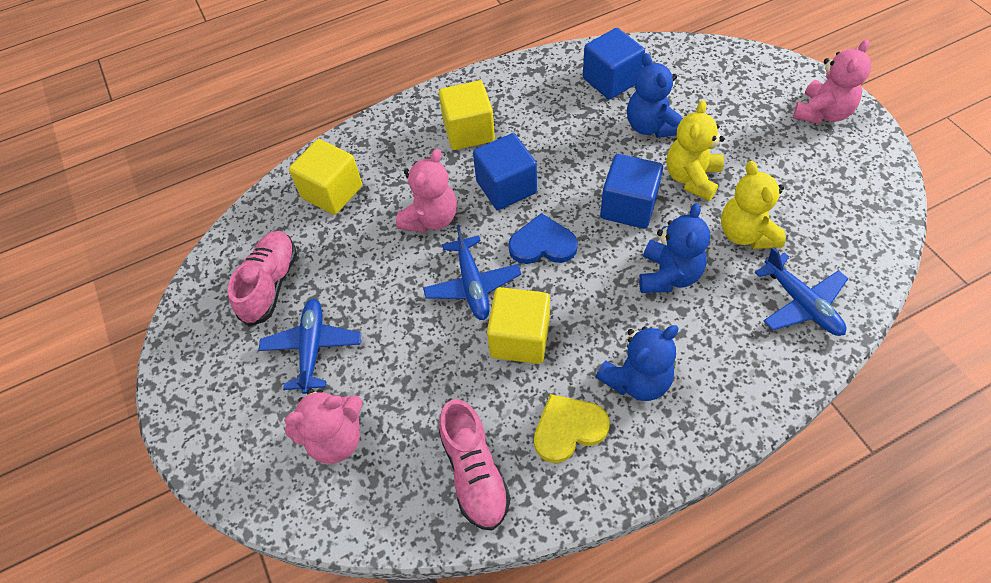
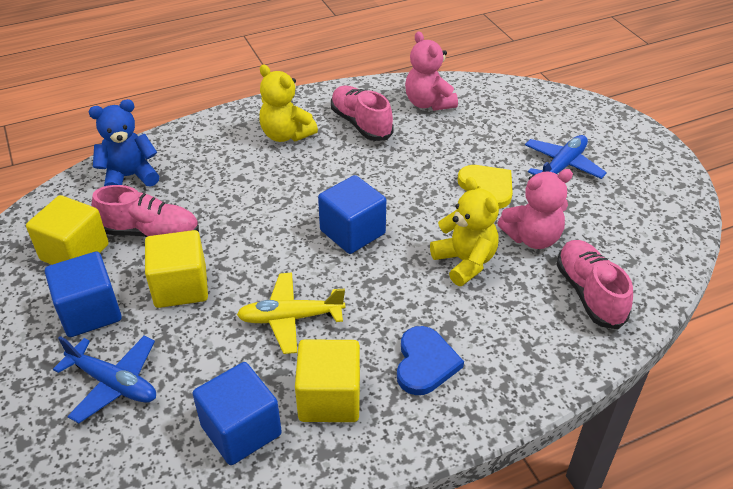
blue plane: [258,298,361,394] [423,225,521,320] [755,247,848,336] = 3 -> [53,336,156,423] [525,135,607,179] = 2
blue teddy bear: [596,325,678,401] [627,53,683,138] [639,203,710,293] = 3 -> [88,99,159,187] = 1
pink shoe: [228,231,297,327] [439,399,511,531] = 2 -> [92,185,199,237] [331,86,393,141] [556,240,633,329] = 3
pink teddy bear: [284,389,363,464] [396,149,457,233] [793,39,871,124] = 3 -> [405,31,458,111] [497,169,573,249] = 2
yellow plane: none = 0 -> [237,272,345,354] = 1

